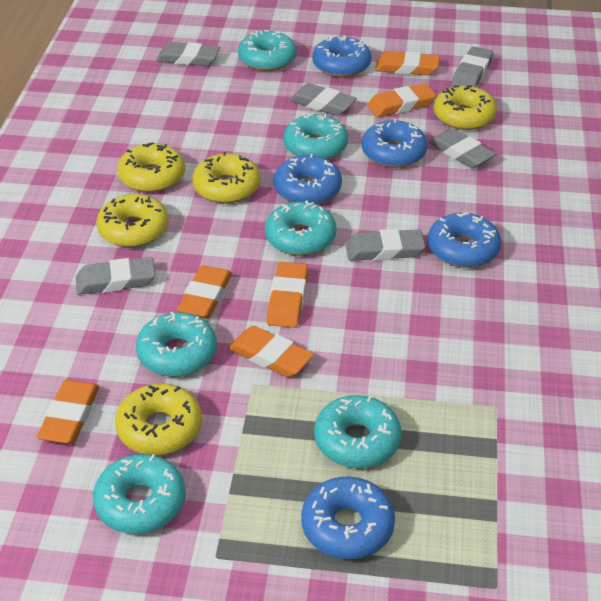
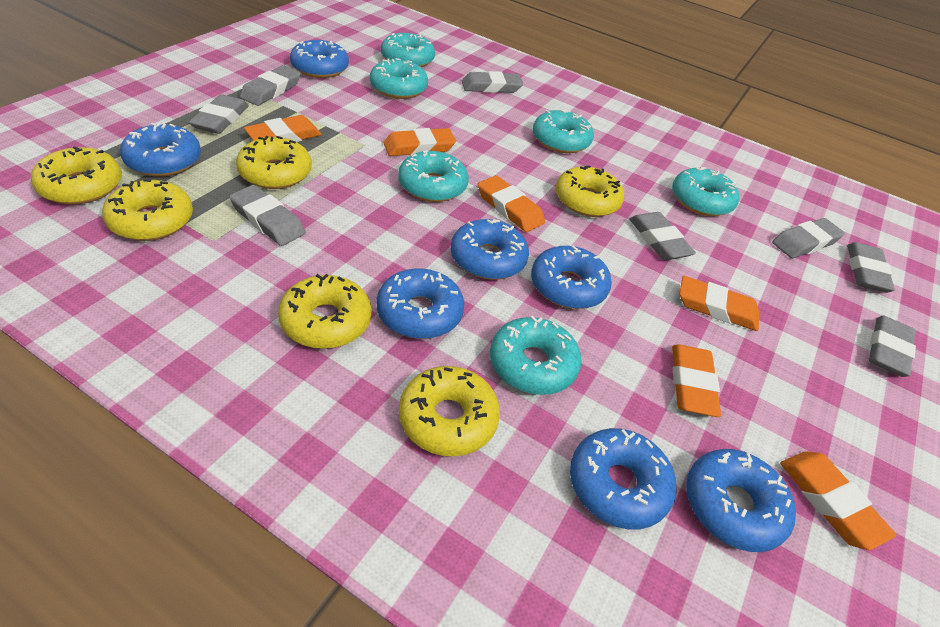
blue donut: [274,154,342,204] [301,477,395,559] [312,35,371,77] [362,119,428,168] [428,212,501,268] = 5 -> [120,122,201,176] [290,40,349,78] [377,268,464,339] [451,219,529,280] [531,246,612,309] [570,428,677,529] [686,449,796,552] = 7
grey eraser: [76,257,156,295] [156,42,220,66] [290,83,357,116] [346,229,425,261] [428,128,496,169] [452,46,493,87] = 6 -> [189,94,249,134] [229,185,306,246] [240,66,301,106] [462,71,523,93] [629,212,696,260] [772,218,845,258] [847,242,895,293] [869,316,916,377] = 8
yellow donut: [96,194,169,247] [115,383,202,455] [117,142,185,192] [192,152,261,203] [433,85,497,130] = 5 -> [31,146,122,205] [102,179,193,241] [236,136,312,189] [278,274,372,349] [399,366,500,456] [555,166,624,217] = 6

